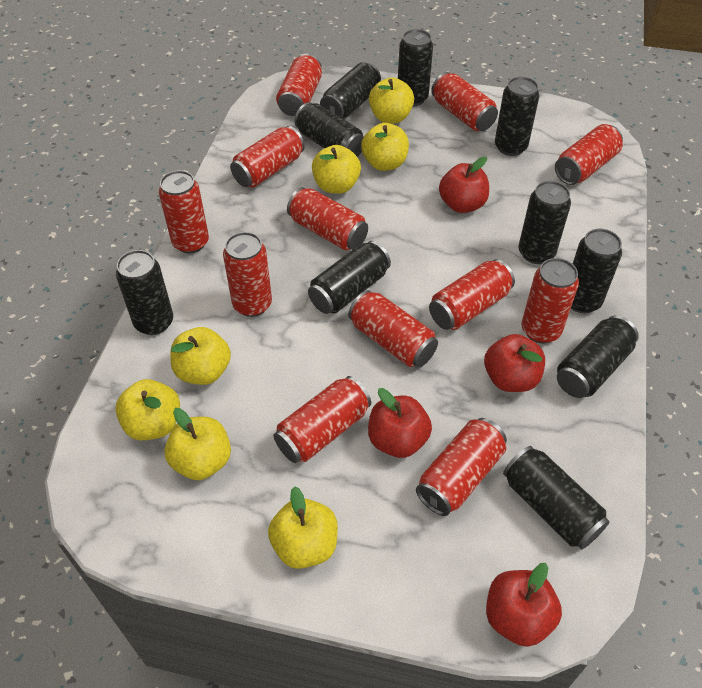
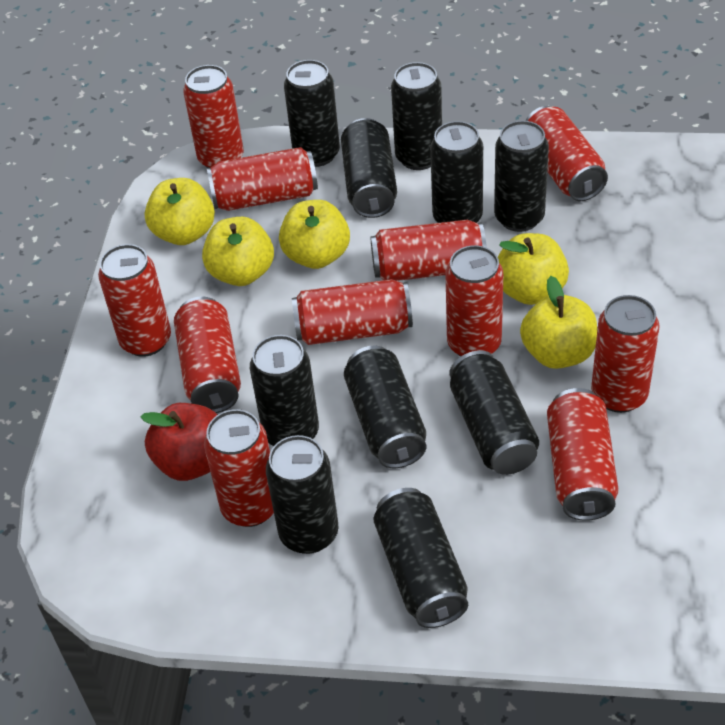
red apple: [368,388,432,458] [439,157,489,213] [484,334,545,392] [486,563,562,647] = 4 -> [141,403,218,481] = 1
red can: [159,170,209,253] [223,232,272,317] [230,126,305,188] [273,376,371,463] [276,54,322,116] [287,187,368,251] [348,290,438,368] [416,418,507,516] [429,259,515,330] [431,72,498,131] [521,258,579,343] [555,124,623,185] = 12 -> [98,244,171,357] [174,297,241,413] [183,65,244,168] [204,409,274,527] [207,147,318,211] [292,279,413,345] [371,220,487,281] [446,245,503,357] [525,106,608,201] [547,388,619,521] [591,295,660,413] = 11
yellow apple: [115,379,180,440] [164,408,231,480] [170,327,231,385] [268,486,338,569] [312,145,361,194] [361,123,409,171] [369,78,414,124] = 7 -> [145,178,215,245] [202,217,274,286] [279,200,350,269] [498,233,569,305] [520,276,597,369] = 5

